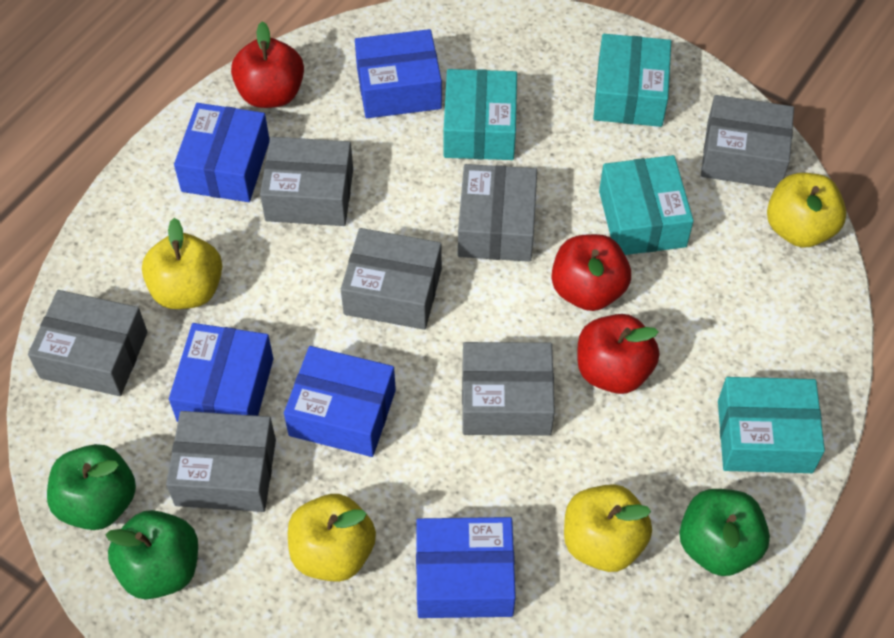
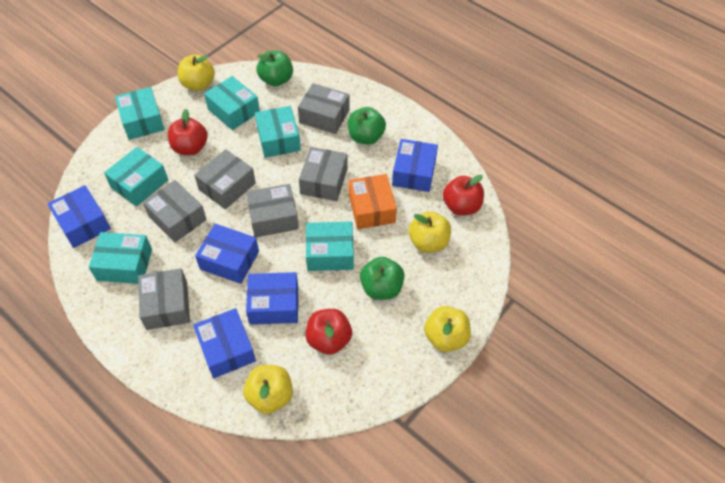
grey box: [28,290,147,396] [166,411,276,512] [260,137,353,226] [341,228,442,330] [458,164,537,262] [462,342,555,435] [701,95,794,188] = 7 -> [138,268,190,330] [143,180,207,242] [194,149,256,209] [246,184,299,237] [298,83,350,134] [299,147,348,201] = 6
orange box: none = 0 -> [348,174,397,229] = 1
turquoise box: [443,69,517,160] [593,34,671,127] [599,155,694,255] [718,377,825,473] = 4 -> [89,232,152,284] [104,147,168,207] [115,87,165,140] [204,76,260,130] [255,106,301,158] [306,222,354,271] = 6

